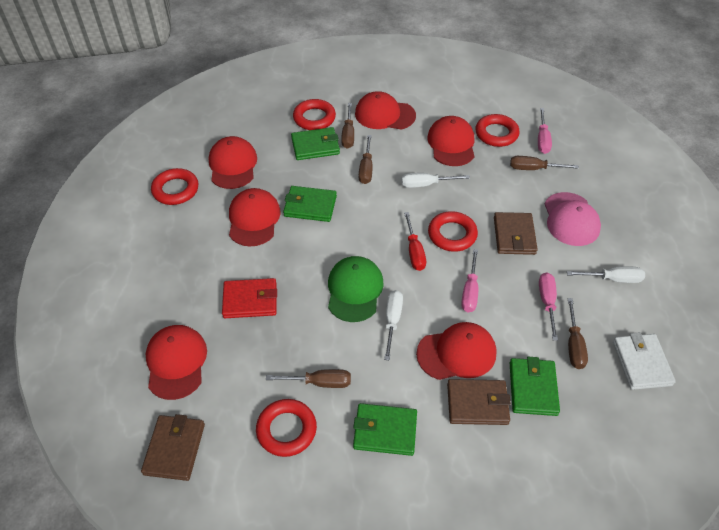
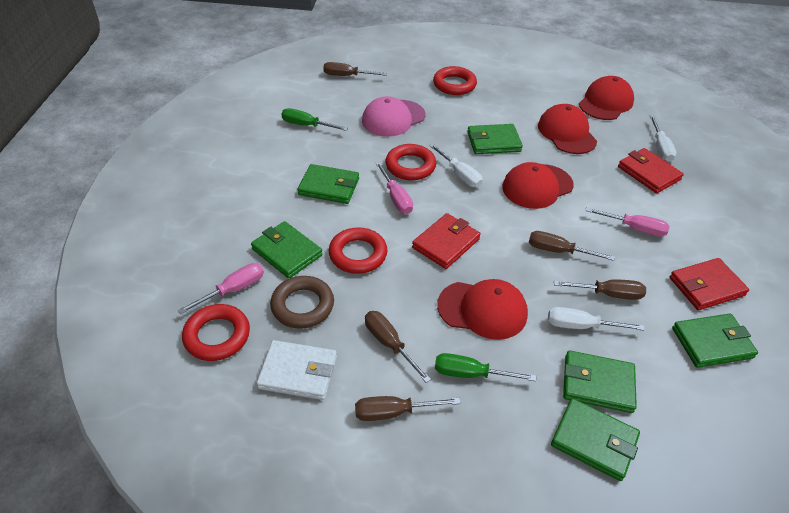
brown ring: none = 0 -> [270,276,334,329] = 1
brown wallet: [141,414,205,481] [447,379,511,425] [494,212,538,255] = 3 -> none = 0
green cap: [328,256,384,322] = 1 -> none = 0
green screwdriver: none = 0 -> [281,108,348,131] [435,353,536,381] = 2
green wallet: [283,186,337,222] [291,127,340,160] [353,403,417,456] [510,357,560,416] = 4 -> [251,221,323,279] [298,164,359,204] [467,124,523,154] [551,398,640,481] [563,350,637,413] [672,313,758,368] = 6
red cap: [146,325,207,400] [209,136,257,189] [229,188,281,247] [355,91,416,130] [416,322,497,380] [427,116,474,166] = 6 -> [437,279,528,340] [502,162,574,209] [538,104,597,154] [579,76,634,120] = 4
red ring: [151,168,198,205] [256,399,317,457] [293,99,336,130] [428,211,478,252] [475,114,519,147] = 5 -> [182,304,250,361] [329,227,387,274] [385,144,436,180] [433,66,477,95] = 4
red screwdriver: [404,212,426,271] = 1 -> none = 0
red wallet: [222,278,277,318] = 1 -> [412,213,481,269] [618,148,684,193] [669,258,749,310] = 3

